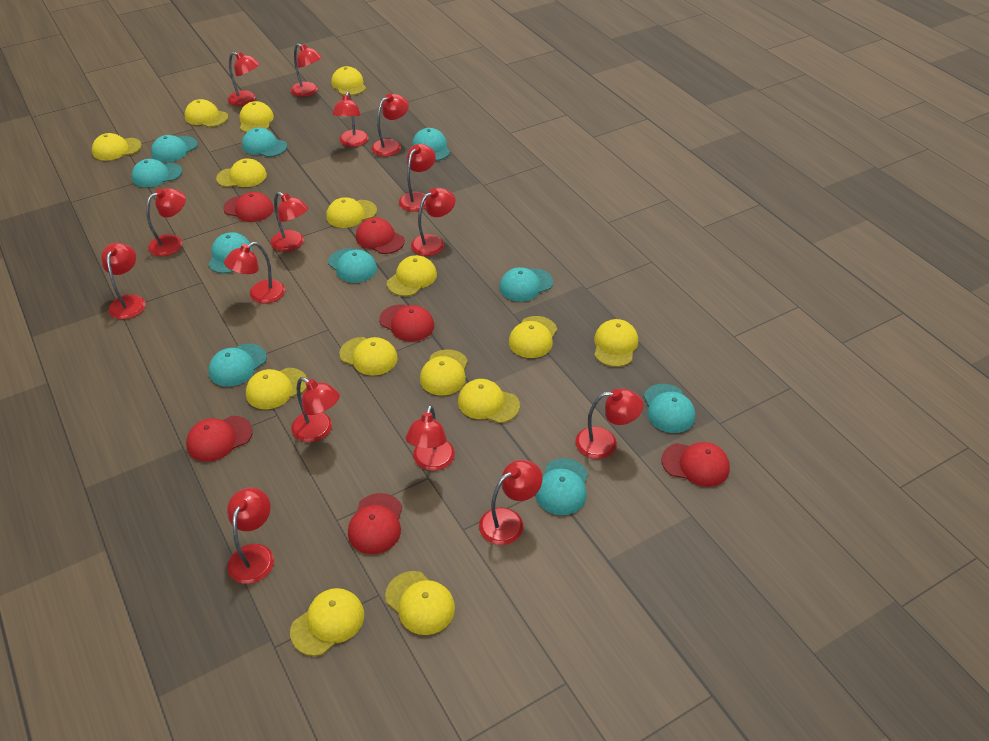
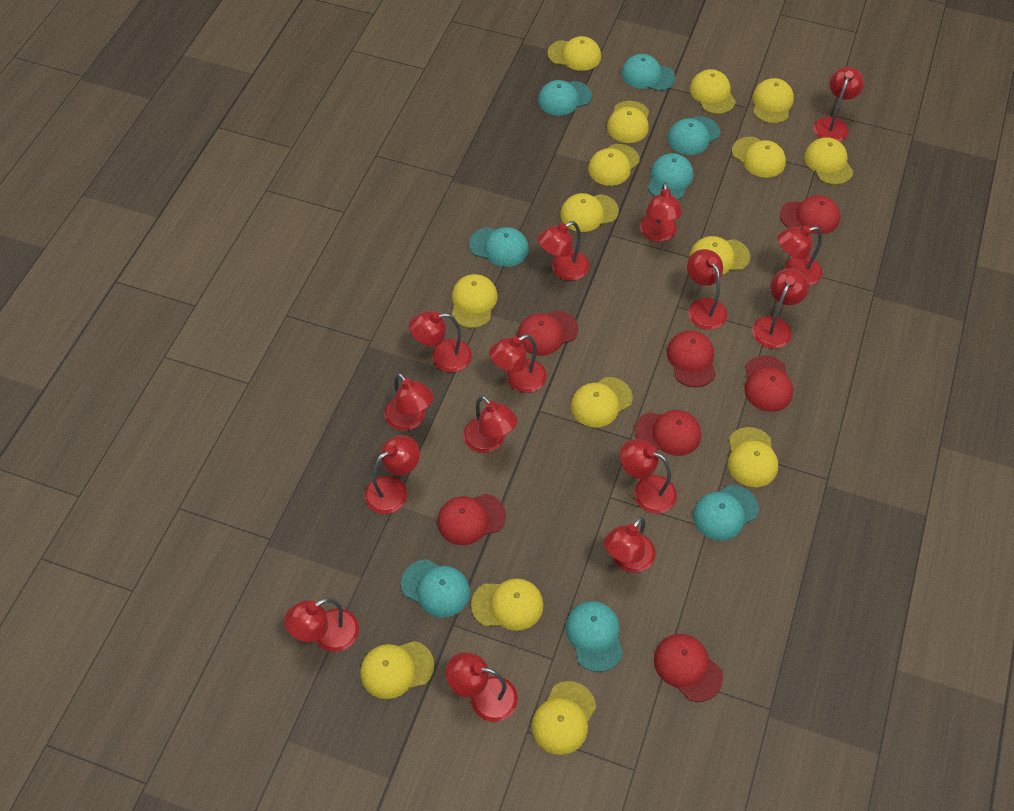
red cap: [186,416,253,462] [223,192,274,222] [348,493,402,554] [356,218,405,254] [379,304,434,342] [662,442,730,487] = 6 -> [437,494,506,545] [517,310,578,356] [634,410,701,456] [654,634,723,702] [667,331,716,387] [744,355,793,412] [780,195,840,234] = 7
turquoise cap: [131,159,182,187] [151,135,198,162] [208,232,252,273] [209,344,267,387] [242,128,287,157] [328,248,377,283] [412,128,450,161] [499,267,553,302] [536,458,588,515] [644,384,695,433] = 10 -> [401,559,470,618] [469,227,529,267] [538,80,592,116] [566,601,623,672] [621,54,675,91] [648,153,693,200] [667,116,720,155] [693,485,759,541] = 8

